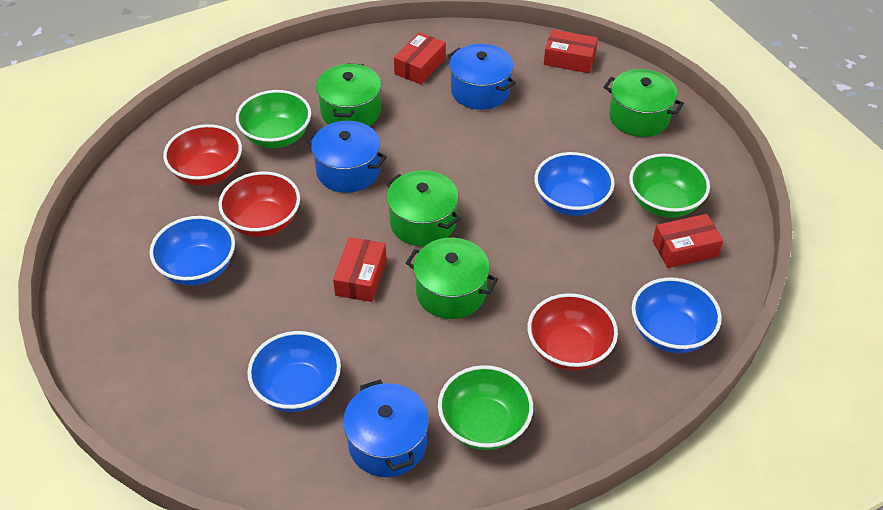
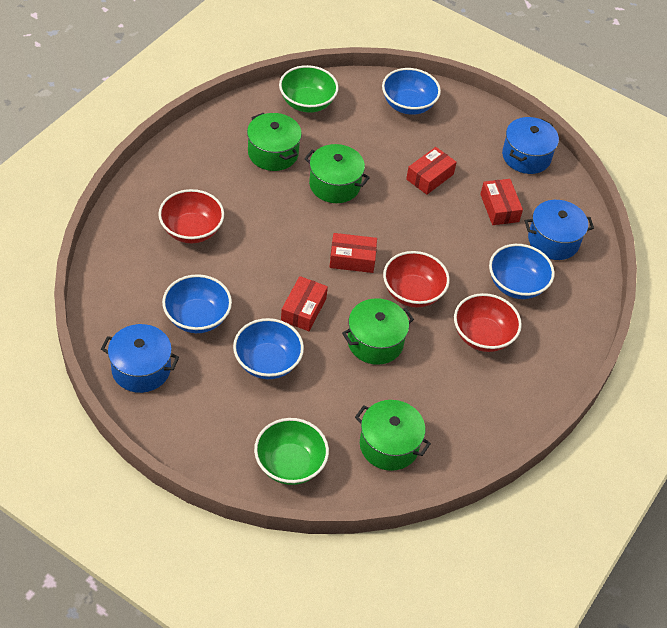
green bowl: [236,90,311,148] [438,365,533,450] [629,154,710,218] = 3 -> [254,418,329,485] [279,65,339,113] = 2

